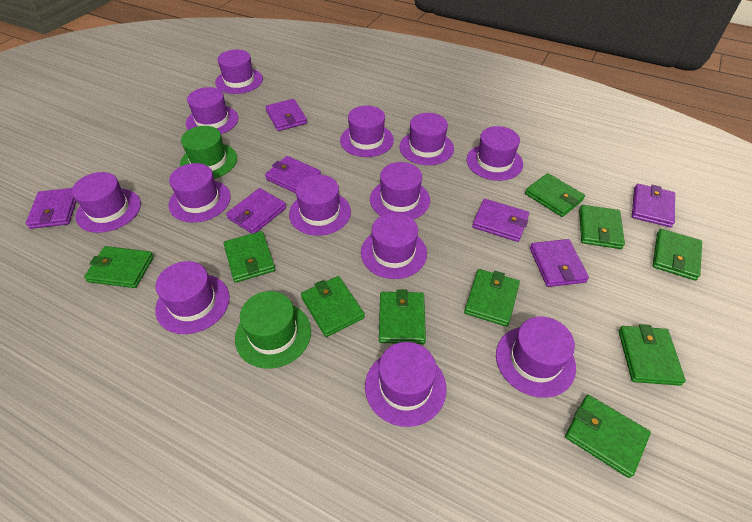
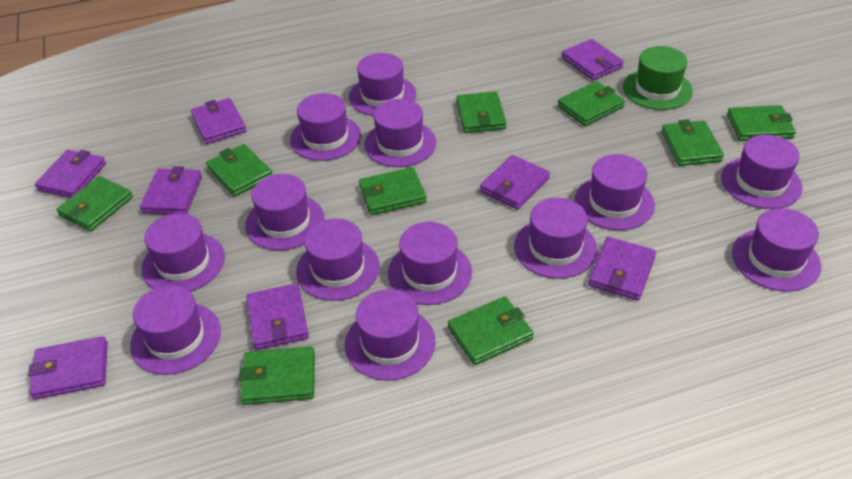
green hat: [180,126,237,179] [235,291,311,369] = 2 -> [623,46,693,110] = 1
green wallet: [84,246,154,288] [223,231,275,283] [301,276,365,337] [379,289,426,344] [464,269,520,327] [525,173,585,217] [565,395,651,478] [579,205,625,249] [618,324,686,386] [652,229,702,280] = 10 -> [56,176,133,231] [206,144,273,196] [239,347,315,405] [359,167,427,215] [448,296,534,365] [456,91,507,133] [557,81,625,126] [661,119,724,166] [727,105,796,141] = 9
purple wallet: [26,188,77,229] [226,188,286,234] [265,99,307,131] [265,156,321,193] [472,199,529,242] [530,239,589,287] [632,184,675,227] = 7 -> [28,336,108,399] [35,150,106,198] [140,166,202,214] [191,98,246,144] [246,284,309,350] [480,155,550,210] [561,39,624,80] [588,237,656,301] = 8

